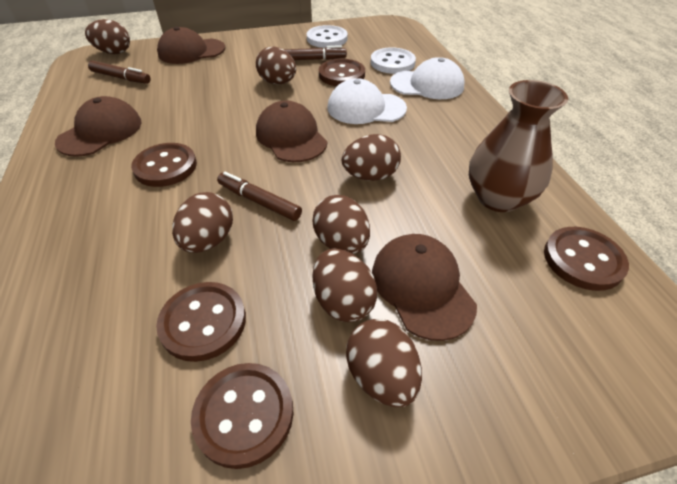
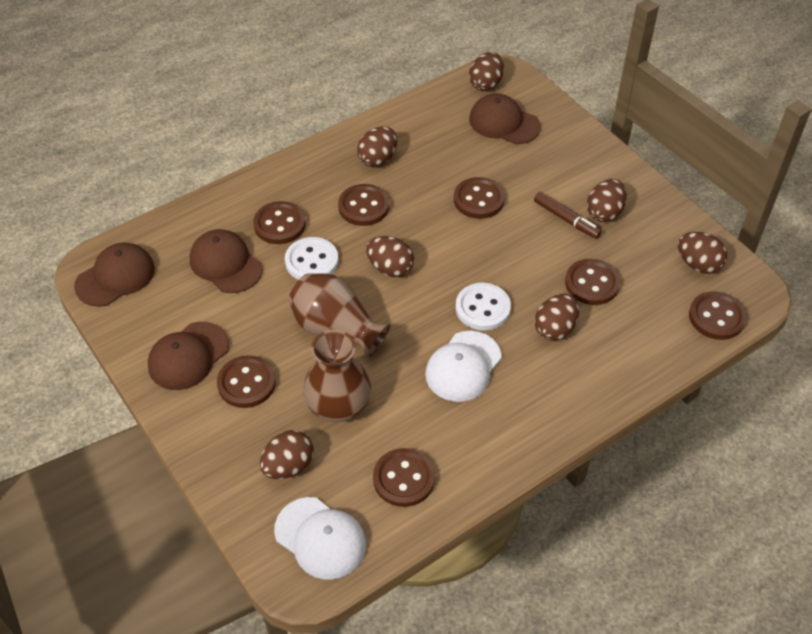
brown button: [131,143,197,187] [156,282,246,362] [191,363,293,469] [319,59,365,86] [544,227,629,291] = 5 -> [217,355,276,408] [253,201,306,244] [338,184,389,226] [373,448,435,507] [454,177,505,219] [565,259,620,305] [689,291,747,340] = 7
brown marker: [88,60,151,84] [217,172,302,221] [283,45,347,60] = 3 -> [534,192,602,239] = 1
brown vase: [469,80,568,212] = 1 -> [288,273,390,358] [303,330,371,422] = 2

